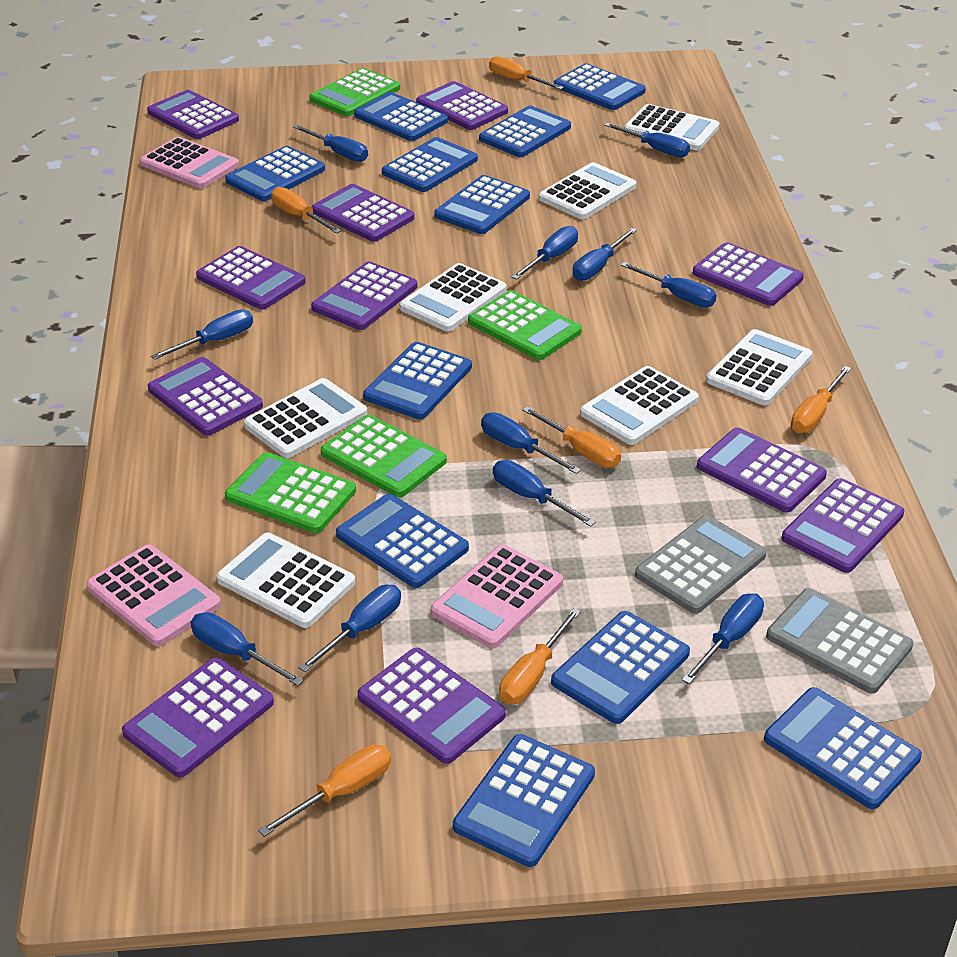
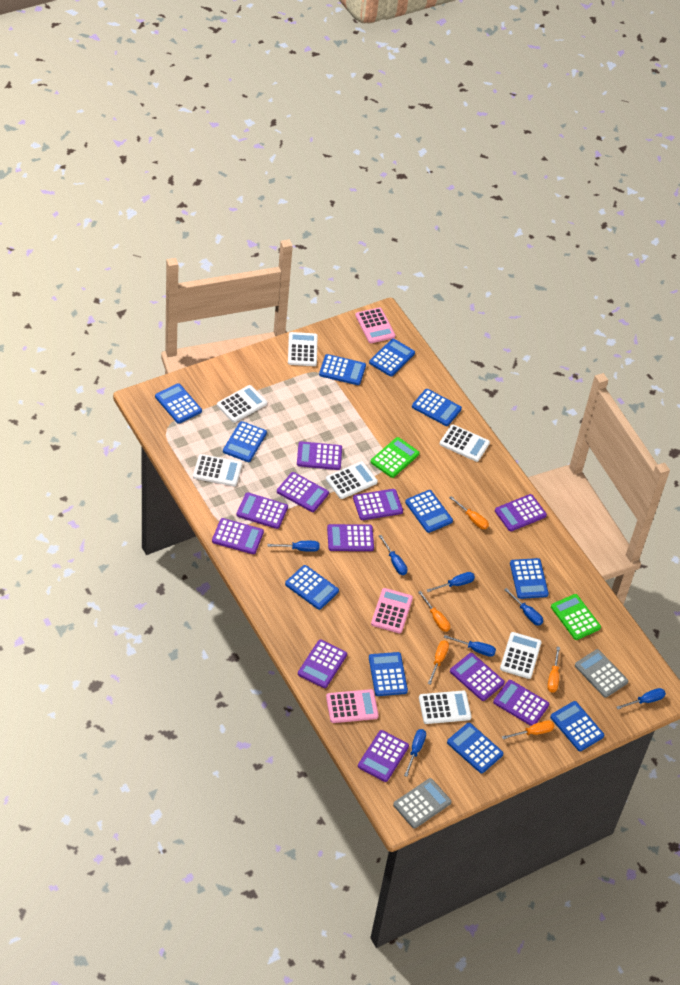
blue screwdriver: [151,309,253,360] [191,612,303,686] [293,125,368,162] [299,585,401,672] [481,413,581,474] [493,460,596,527] [511,226,578,280] [572,228,637,281] [604,122,690,157] [621,262,717,307] [682,594,764,684] = 11 -> [268,541,319,552] [379,535,407,575] [404,729,426,777] [427,572,475,592] [444,635,496,657] [504,588,543,625] [616,688,666,709] = 7
green calculator: [225,452,356,533] [310,68,400,116] [321,415,447,497] [468,290,582,360] = 4 -> [371,437,420,478] [551,594,601,640] = 2
orange screwdriver: [258,745,391,837] [271,187,341,234] [489,56,564,90] [499,608,581,705] [522,406,621,468] [791,366,851,433] = 6 -> [418,591,450,632] [428,640,449,685] [449,496,489,529] [502,720,554,739] [547,647,560,693] = 5

